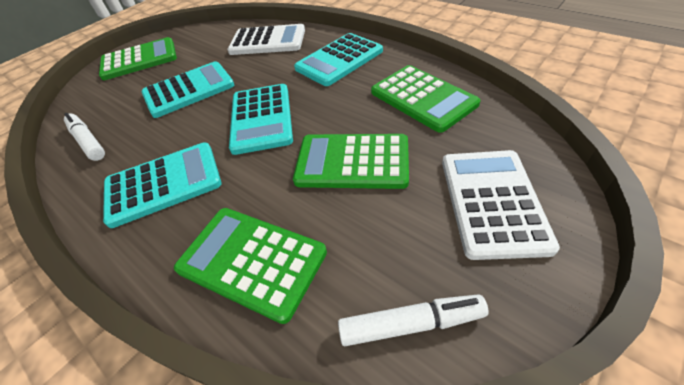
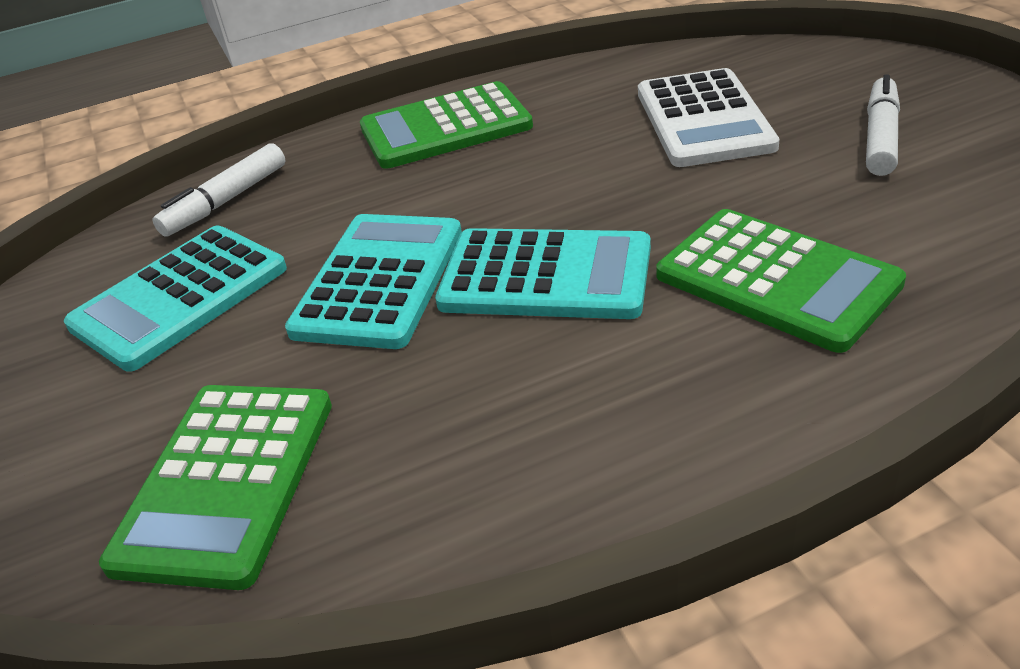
green calculator: [99,37,177,80] [174,208,327,324] [293,134,409,189] [371,65,480,133] = 4 -> [99,385,332,590] [360,81,533,169] [656,209,906,353] = 3
turquoise calculator: [103,142,221,228] [141,61,234,118] [229,84,293,155] [294,33,383,86] = 4 -> [64,226,287,372] [285,214,462,349] [435,228,651,319] = 3
white calculator: [227,24,305,55] [442,150,560,260] = 2 -> [638,68,779,167] = 1

